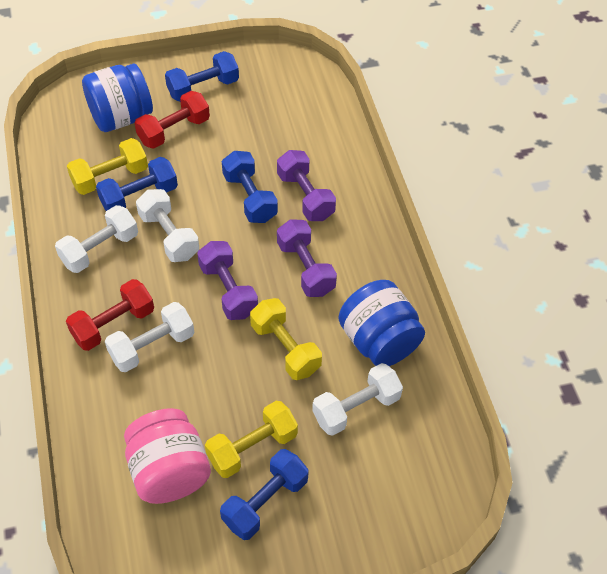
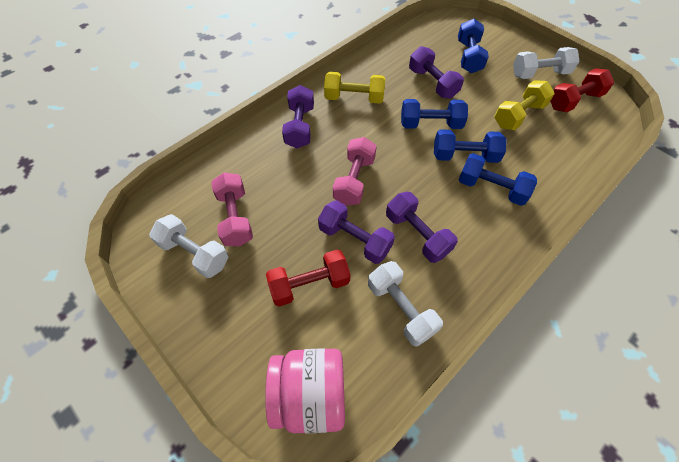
blue jar: [82,64,153,132] [338,280,425,366] = 2 -> none = 0
pink dumbbell: none = 0 -> [211,173,253,246] [333,137,377,205] = 2
purple dumbbell: [197,241,258,320] [277,150,336,221] [277,219,337,297] = 3 -> [282,85,314,148] [318,200,395,264] [386,192,458,263] [409,46,464,99] = 4
white dumbbell: [55,205,138,273] [105,302,194,372] [136,189,199,262] [312,363,403,436] = 4 -> [149,214,229,278] [368,261,443,347] [513,47,580,79] = 3
yellow dumbbell: [67,138,148,195] [205,401,298,478] [250,298,322,380] = 3 -> [324,72,385,104] [494,80,555,130] = 2

